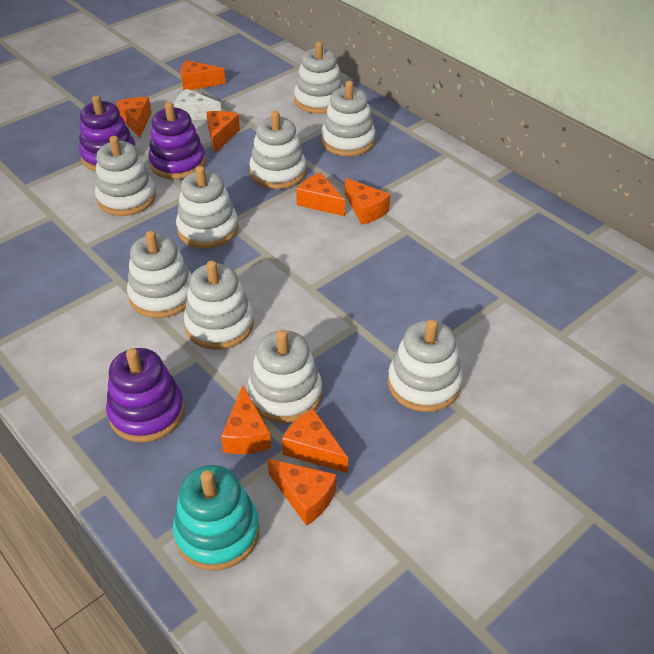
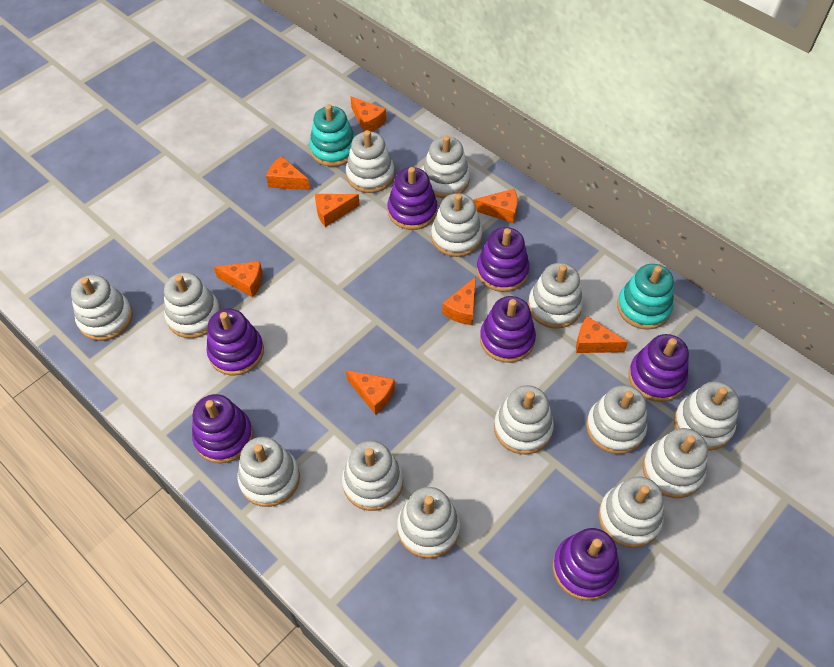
purple stacking toy: [79,95,135,171] [106,348,185,443] [148,102,206,179] = 3 -> [192,394,253,463] [206,309,264,376] [387,167,437,230] [477,227,530,292] [480,296,536,363] [553,528,619,601] [629,334,689,402] = 7
turquoise stacking toy: [173,465,260,571] = 1 -> [309,104,355,167] [617,264,674,330] = 2
white cheese: [174,89,221,120] = 1 -> none = 0
white stacking toy: [95,136,156,216] [127,231,192,318] [176,166,238,249] [184,261,254,350] [247,330,322,423] [249,111,306,189] [294,41,344,114] [321,81,375,156] [388,319,462,412] = 9 -> [71,275,133,341] [164,272,221,338] [238,437,300,507] [342,441,403,511] [346,130,394,193] [397,487,460,558] [422,135,470,198] [431,193,482,257] [494,385,554,454] [528,263,583,329] [586,385,647,454] [599,476,664,548] [642,428,708,498] [674,381,739,450] = 14

